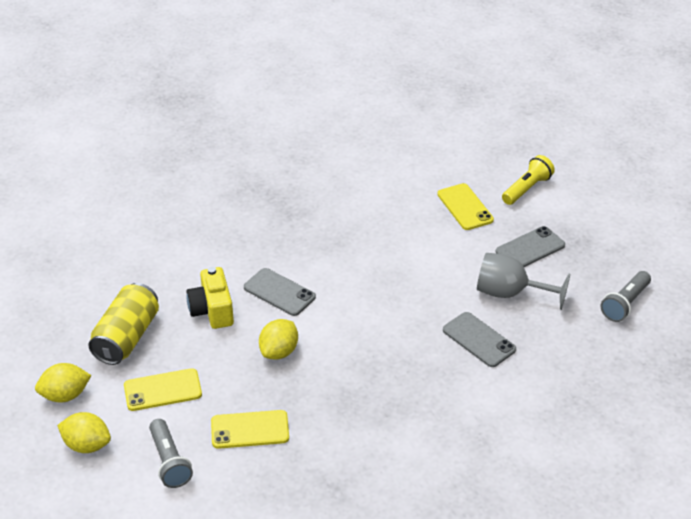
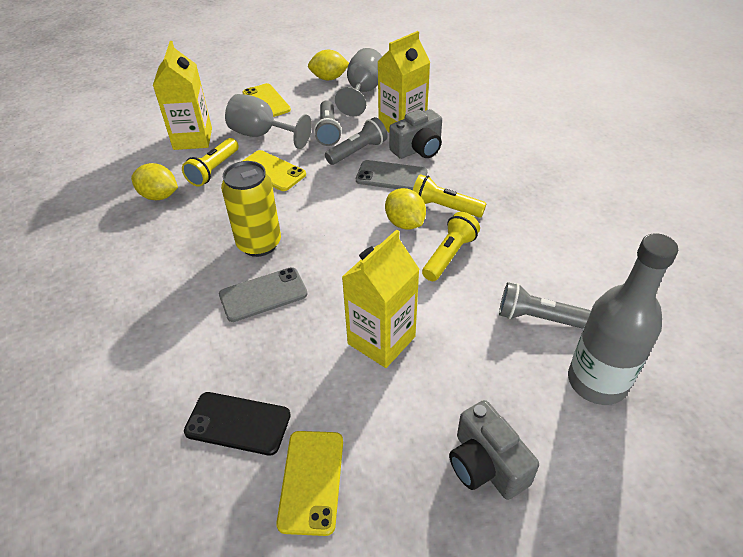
black phone: none = 0 -> [184,392,291,456] = 1
grey bottle: none = 0 -> [568,233,678,405] = 1
grey camera: none = 0 -> [389,109,442,159] [449,400,539,500] = 2
grey flashlight: [149,419,193,488] [600,271,651,322] = 2 -> [314,100,342,146] [325,117,388,165] [499,282,591,329] = 3
grey goblet: [477,253,570,310] = 1 -> [225,94,312,149] [335,48,382,116] = 2
grey phone: [244,268,316,316] [443,312,516,367] [496,226,565,267] = 3 -> [219,267,307,322] [356,160,427,190] = 2
yellow camera: [186,267,234,329] = 1 -> none = 0
yellow carton: none = 0 -> [153,41,212,150] [342,229,420,368] [377,31,431,133] = 3
yellow flashlight: [502,155,555,205] = 1 -> [182,138,239,187] [413,174,487,218] [422,212,480,281] = 3

